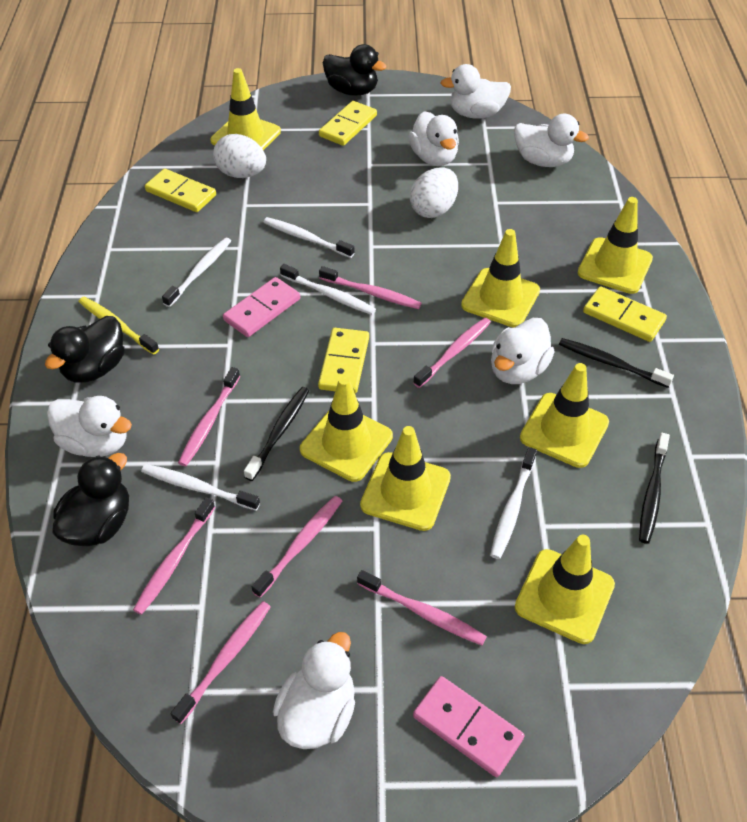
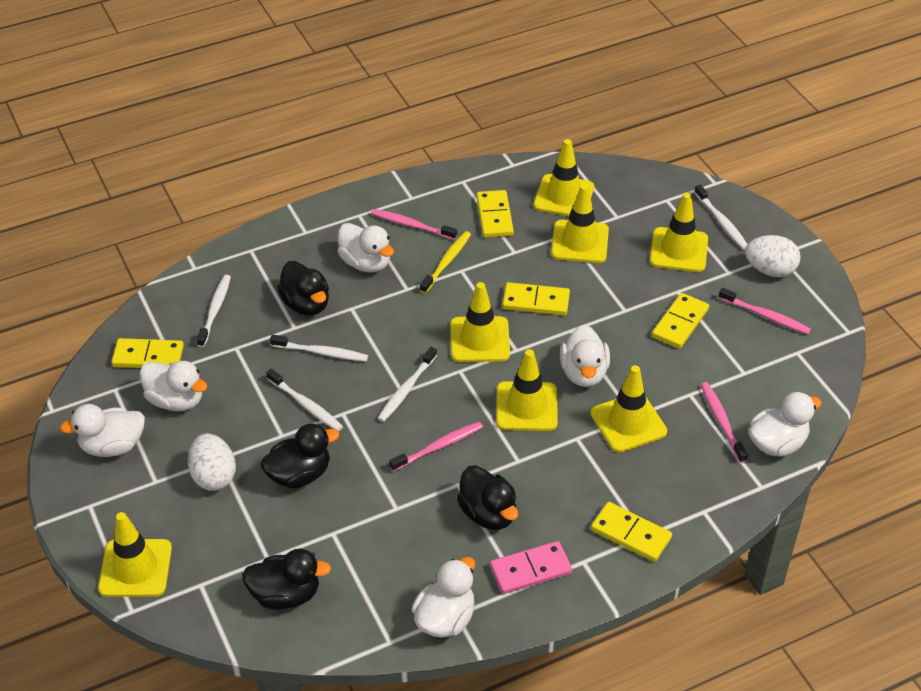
black duck: [45,316,125,383] [52,453,129,546] [323,44,386,96] = 3 -> [242,549,331,610] [261,423,339,488] [277,261,329,316] [457,465,518,530] = 4
black toothbrush: [244,387,309,481] [559,338,674,388] [639,433,670,544] = 3 -> none = 0
pink domino: [223,277,300,337] [413,676,524,777] = 2 -> [490,541,572,594] = 1
pink toothbrush: [133,497,215,615] [171,601,271,724] [178,367,240,466] [252,496,342,598] [319,266,421,309] [357,570,487,646] [413,318,491,388] = 7 -> [371,209,457,240] [389,422,483,472] [701,382,748,463] [718,287,811,334] = 4
yellow domino: [145,169,216,212] [318,328,369,394] [319,101,377,146] [583,286,667,342] = 4 -> [111,338,184,368] [476,190,514,238] [502,282,570,315] [591,502,672,562] [652,293,709,349] = 5

